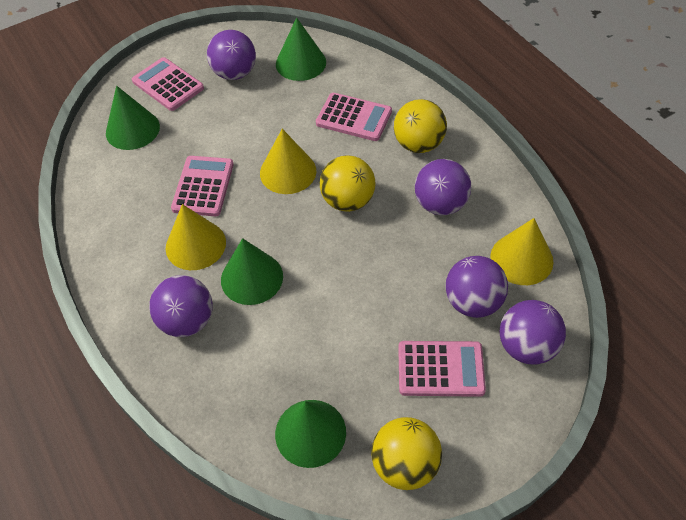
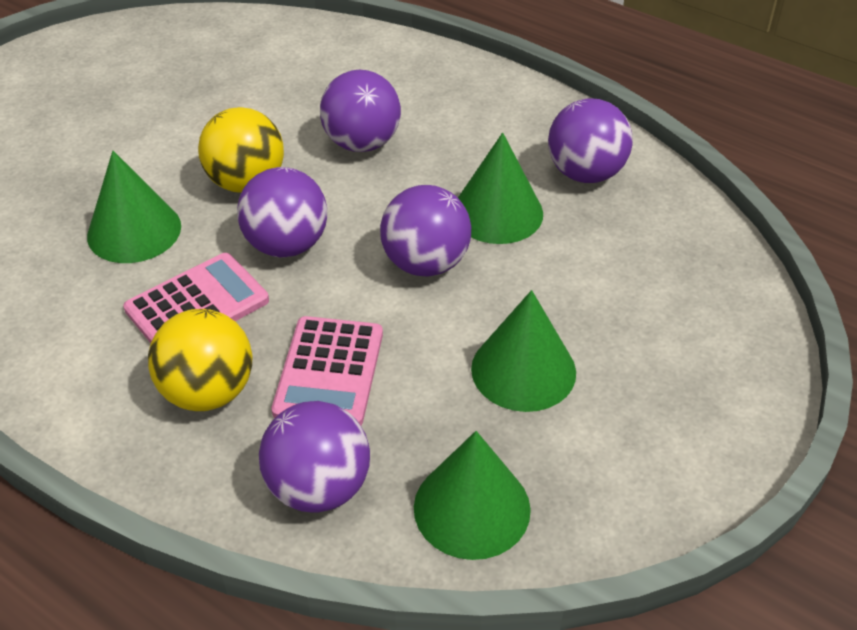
pink calculator: [132,57,204,111] [171,156,234,216] [316,93,392,141] [398,341,486,397] = 4 -> [123,253,269,343] [271,316,383,426] = 2
yellow ball: [320,155,376,212] [371,417,442,490] [394,99,447,153] = 3 -> [148,309,252,411] [198,107,284,193] = 2
yellow cone: [166,204,226,270] [260,129,316,194] [490,218,553,285] = 3 -> none = 0

